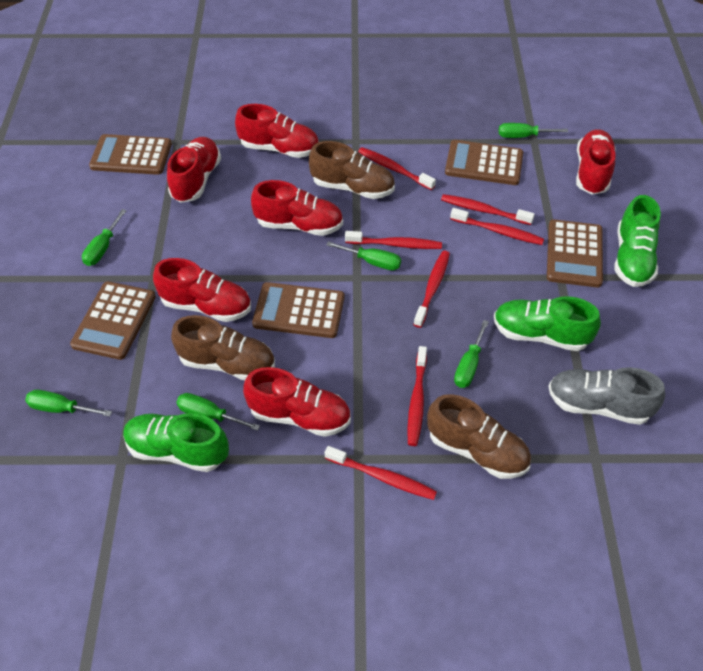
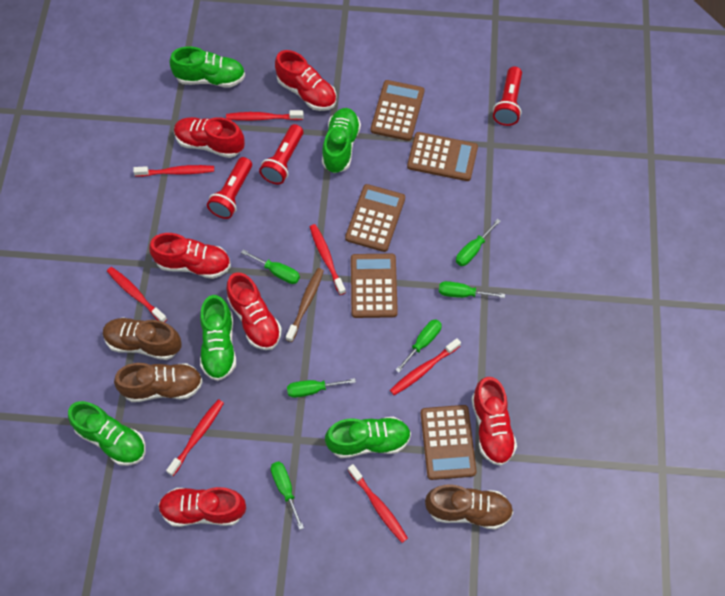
brown toothbrush: none = 0 -> [286,268,324,342] = 1
green shoe: [123,413,229,472] [494,296,601,351] [614,195,661,287] = 3 -> [68,401,146,466] [170,46,245,88] [200,295,236,381] [322,108,361,173] [325,417,411,458] = 5
grey shoe: [548,367,665,425] = 1 -> none = 0
red flashlight: none = 0 -> [207,157,252,219] [259,124,303,185] [493,67,522,126] = 3

